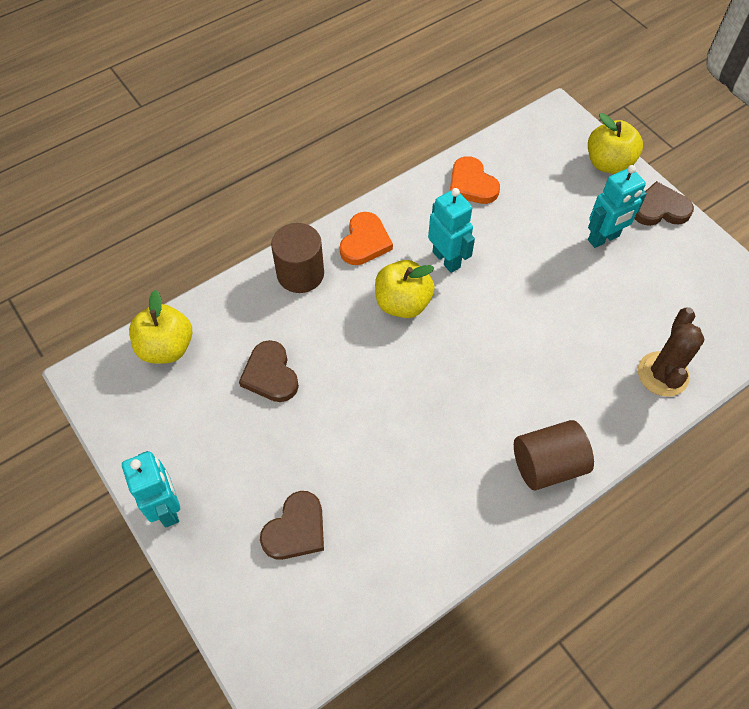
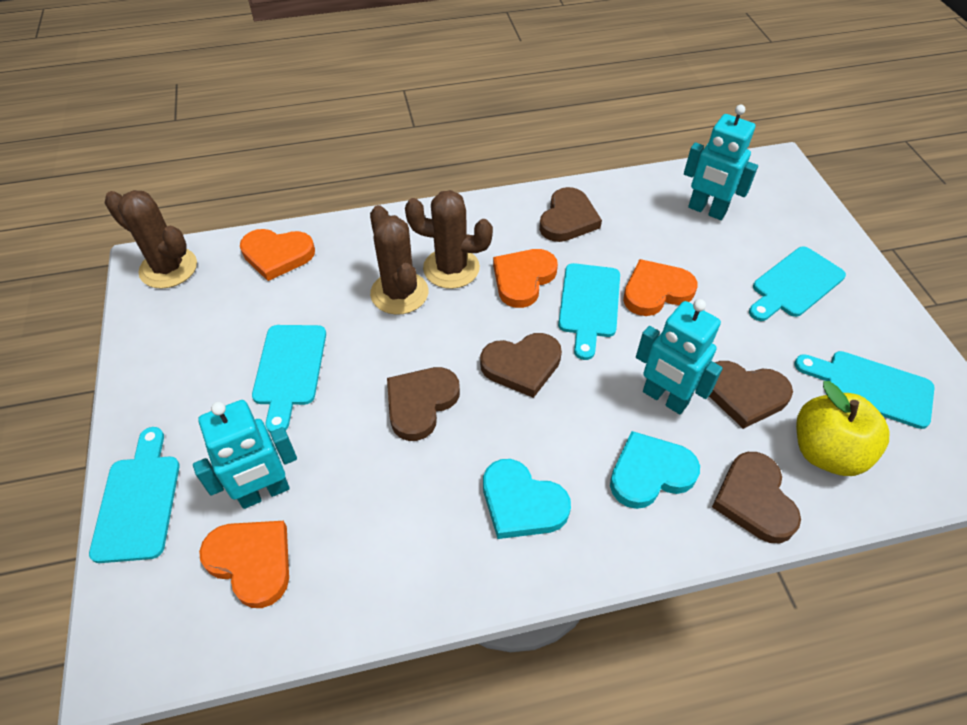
brown cactus: [638,307,705,397] = 1 -> [105,190,197,289] [370,205,428,315] [405,190,493,289] = 3
brown cylinder: [271,223,324,293] [514,420,594,490] = 2 -> none = 0
brown heart: [239,340,299,402] [260,491,324,560] [634,181,694,226] = 3 -> [387,367,460,441] [480,333,562,398] [539,187,602,242] [709,361,793,429] [712,452,801,543] = 5
orange heart: [340,212,393,265] [450,156,500,204] = 2 -> [199,521,289,608] [240,229,315,281] [493,249,558,308] [623,259,697,316] = 4
turquoise cutting board: none = 0 -> [89,427,180,563] [252,325,326,432] [558,263,620,360] [749,246,846,321] [795,351,934,429] = 5
turquoise heart: none = 0 -> [483,459,571,539] [610,431,700,509] = 2
yellow apple: [129,290,192,364] [375,260,435,318] [588,113,643,174] = 3 -> [796,381,890,476] = 1

